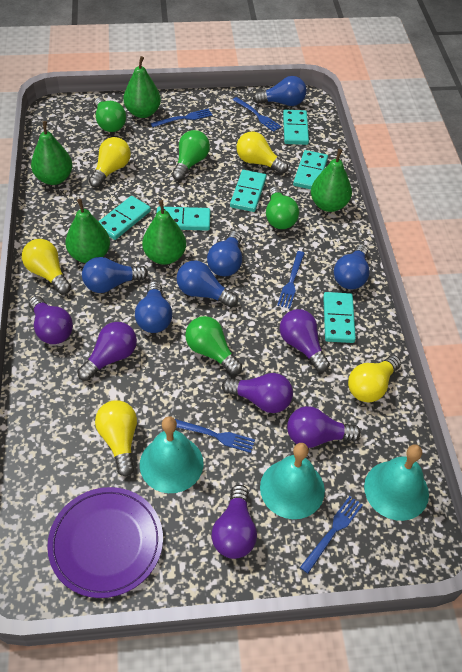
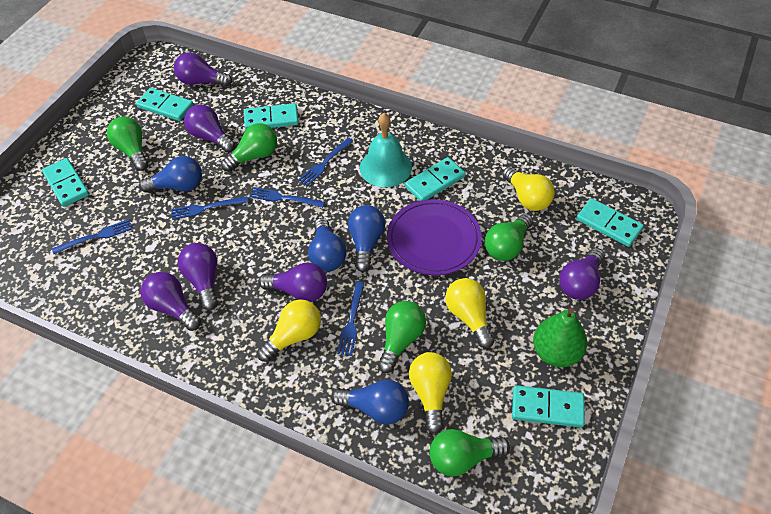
blue light bulb: [82,257,148,293] [135,281,172,333] [177,260,238,307] [207,231,242,276] [253,76,306,106] [334,244,369,289] = 6 -> [139,156,202,193] [308,218,347,271] [331,380,409,424] [348,205,385,272] = 4
green light bulb: [94,98,126,132] [172,130,210,181] [185,316,242,375] [266,187,299,229] = 4 -> [107,117,148,171] [221,123,277,172] [378,301,426,373] [430,429,510,477] [485,214,533,261] = 5
green pear: [31,121,73,185] [65,199,110,263] [124,56,161,118] [142,200,186,265] [311,149,352,212] = 5 -> [533,308,587,367] = 1
turquoise bell: [140,416,204,493] [260,443,325,519] [364,444,429,521] = 3 -> [360,113,412,187] = 1
yellow light bulb: [22,239,71,294] [89,137,131,188] [95,400,137,477] [237,131,288,174] [348,355,401,402] = 5 -> [257,299,321,362] [409,352,452,434] [445,278,495,348] [502,166,555,211] = 4

